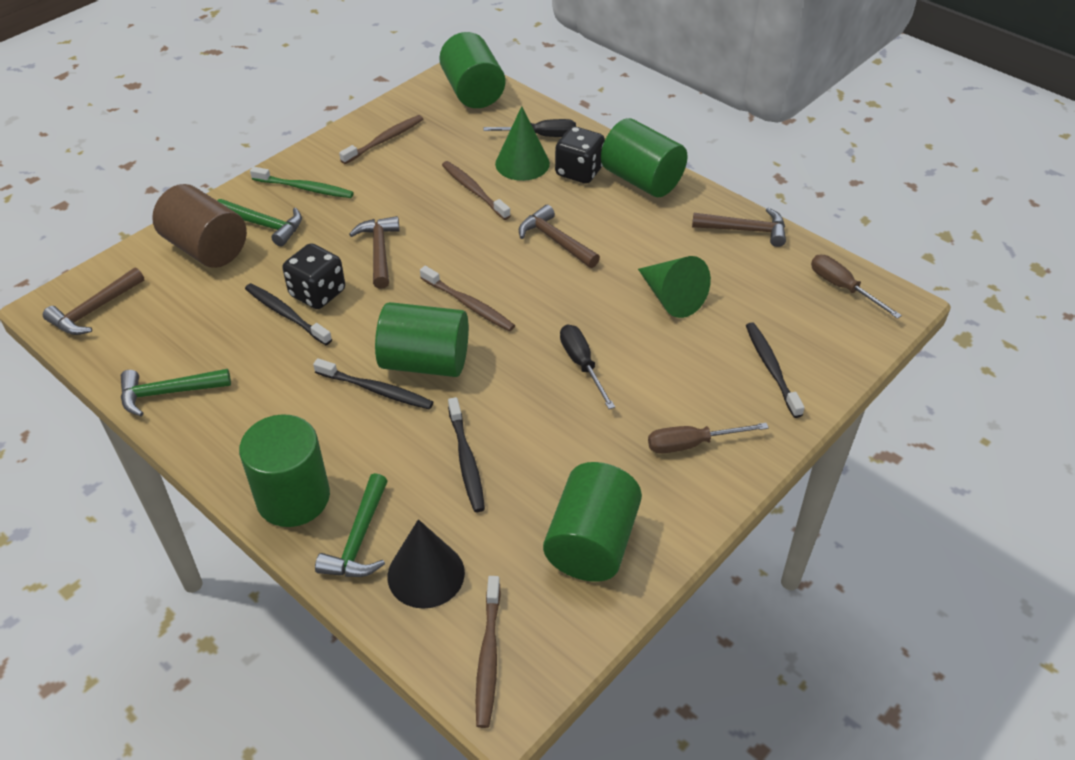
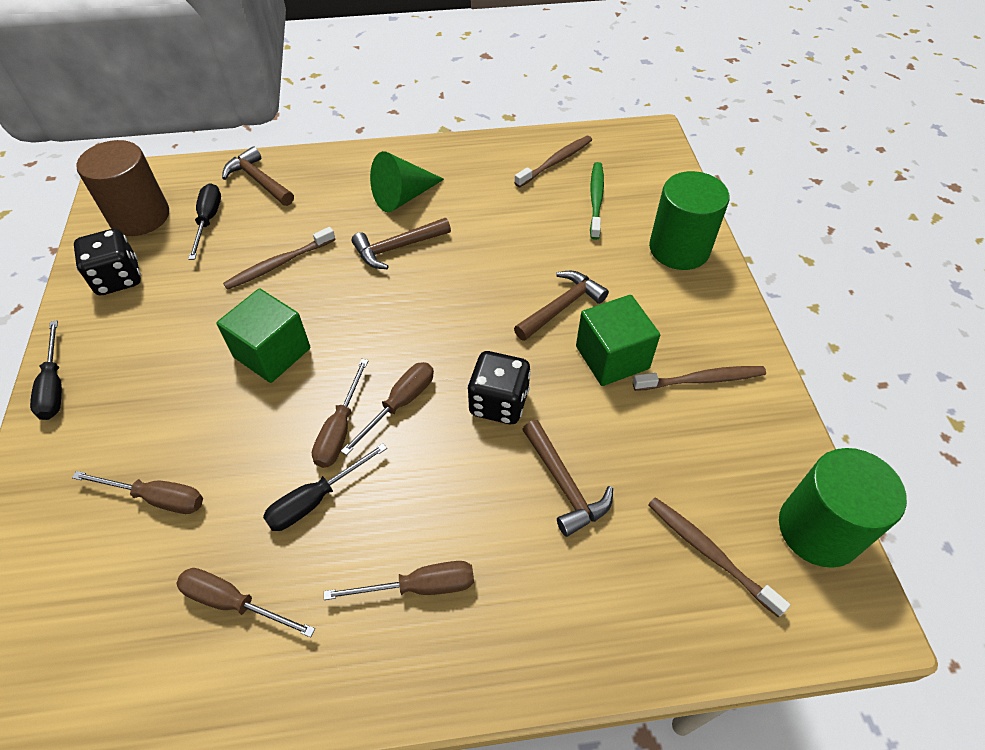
black cone: [388,519,465,609] = 1 -> none = 0
black screwdriver: [484,119,576,137] [560,324,615,409] = 2 -> [30,320,62,420] [188,183,221,260] [263,443,387,531] = 3
black toothbrush: [245,283,332,345] [313,358,433,410] [448,397,485,512] [746,322,805,418] = 4 -> none = 0
brown screwdriver: [648,423,769,454] [811,255,902,319] = 2 -> [72,471,203,514] [176,568,315,638] [312,359,369,468] [324,561,474,600] [341,362,434,455] = 5
green cone: [495,106,550,181] [638,256,711,318] = 2 -> [370,151,444,212] = 1
green cube: none = 0 -> [216,288,310,383] [576,295,660,386] = 2
green cylinder: [239,414,330,527] [375,302,469,377] [439,32,506,108] [543,462,642,582] [601,118,688,197] = 5 -> [649,171,730,270] [779,448,907,568] = 2
green hammer: [121,369,231,416] [217,199,302,246] [315,473,388,577] = 3 -> none = 0

